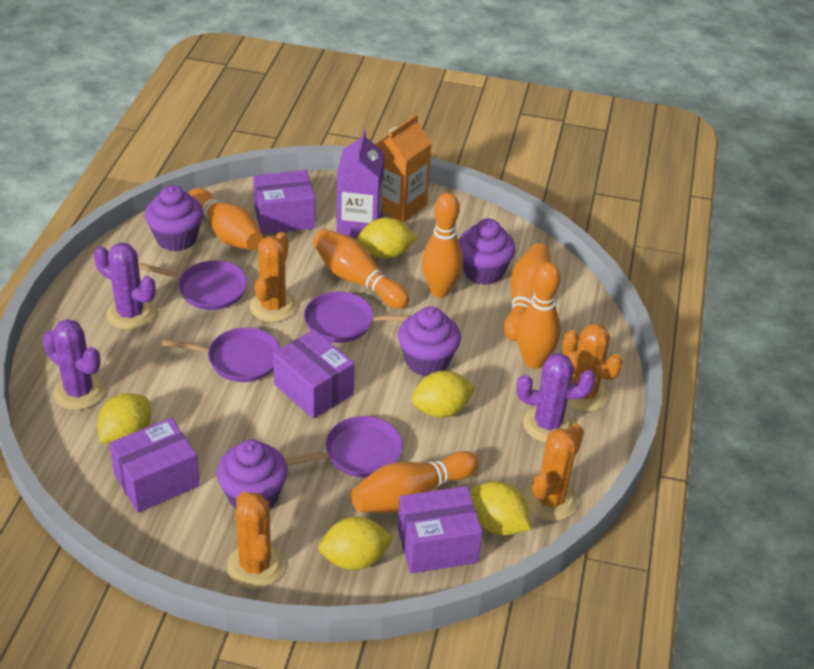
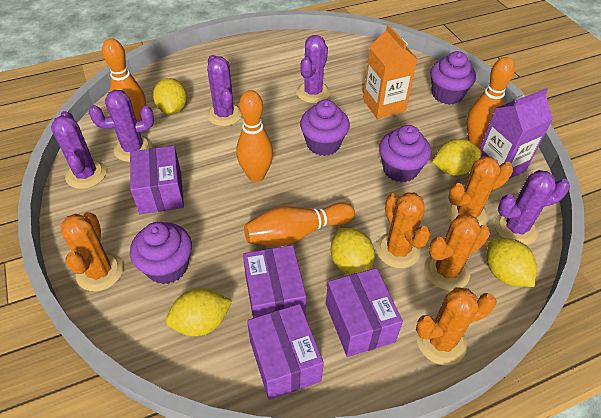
orange bowling pin: [188,188,263,250] [313,229,409,309] [351,451,479,513] [422,193,463,297] [504,243,552,341] [516,262,561,368] = 6 -> [102,38,146,120] [236,90,273,182] [244,202,355,246] [466,57,515,147] = 4
orange cactus: [227,492,284,589] [250,232,297,322] [524,423,584,521] [562,323,623,412] = 4 -> [60,212,123,292] [376,192,431,268] [416,287,496,365] [424,214,490,291] [446,156,513,226] = 5
purple cactus: [42,319,105,410] [94,243,156,330] [517,353,595,442] = 3 -> [51,111,106,189] [89,90,154,162] [207,55,242,126] [296,35,330,103] [495,170,570,245] = 5
purple pan: [139,260,247,310] [162,328,280,382] [285,416,403,478] [304,292,412,343] = 4 -> none = 0

